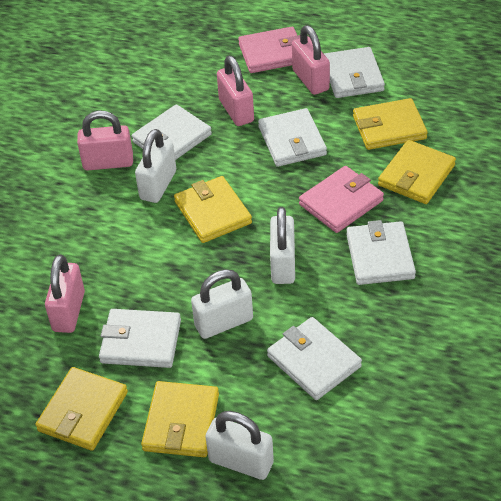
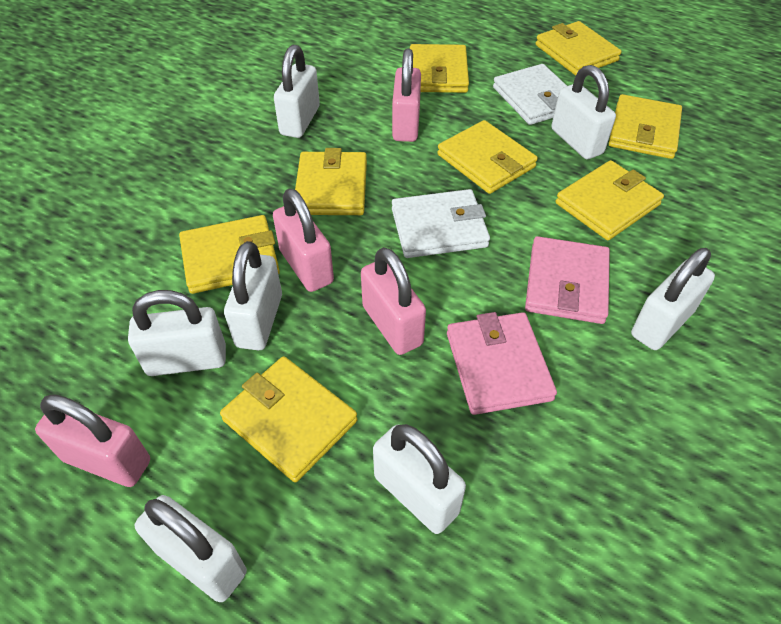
white padlock: [135,129,176,203] [191,269,253,339] [205,411,274,480] [270,207,295,284] = 4 -> [128,290,226,376] [135,495,247,602] [224,241,282,350] [274,45,320,138] [373,424,466,534] [551,65,616,159] [631,248,715,350] = 7
white wallet: [99,309,181,368] [132,104,212,160] [258,108,327,167] [267,317,362,400] [324,47,385,98] [346,220,416,285] = 6 -> [392,189,490,258] [493,64,567,125] = 2
yellow wallet: [36,367,128,451] [141,381,219,457] [174,176,252,243] [353,98,428,150] [378,140,456,204] = 5 -> [179,215,280,294] [220,356,357,483] [295,148,367,215] [410,44,469,93] [437,120,538,194] [536,21,622,76] [556,160,664,240] [609,94,682,159] = 8

